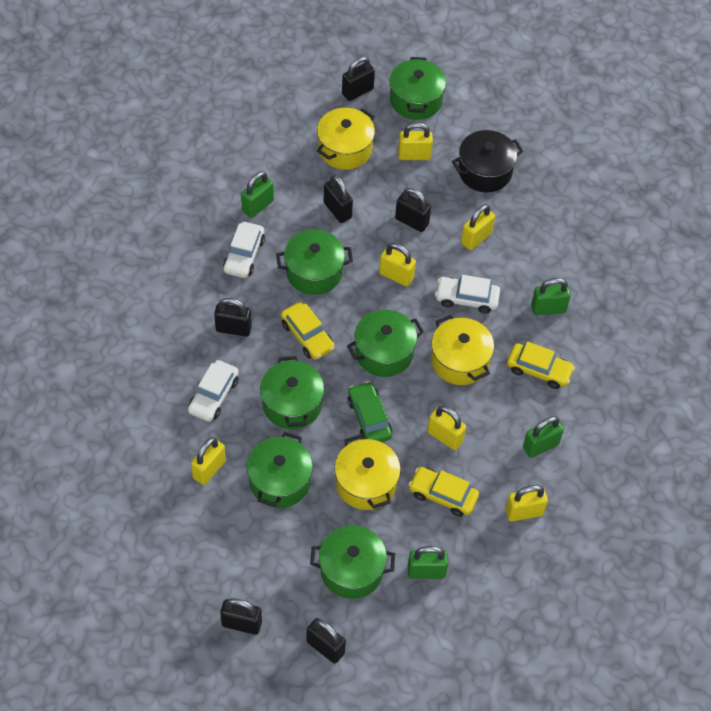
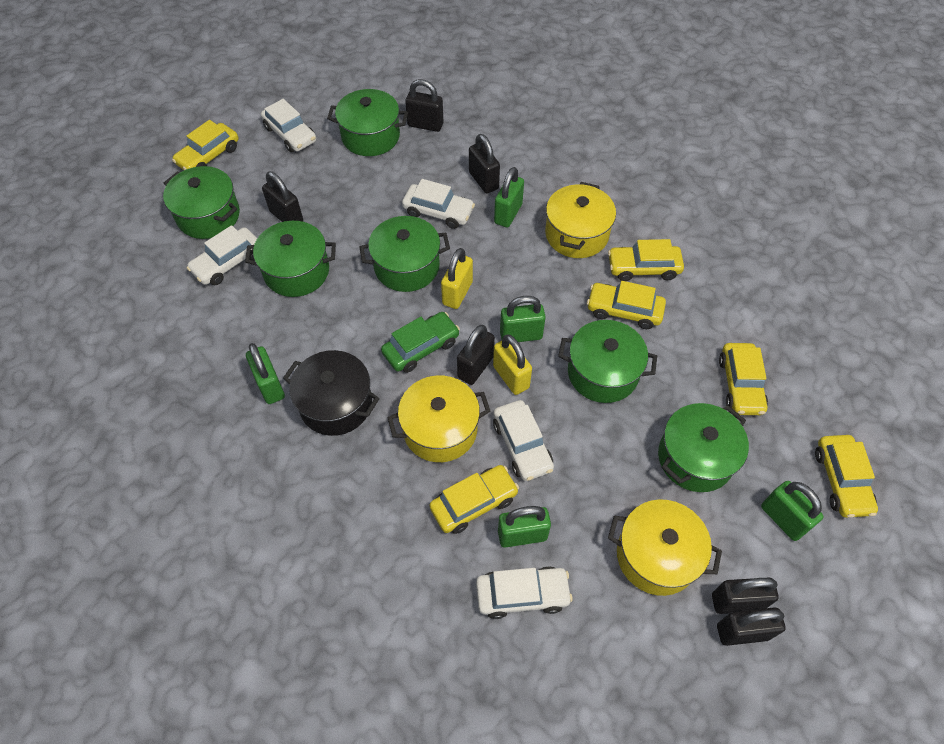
green padlock: [241,171,274,218] [408,546,448,579] [523,416,564,458] [531,278,571,315] = 4 -> [246,343,285,404] [494,167,524,227] [498,506,551,548] [500,296,546,342] [761,481,824,541] = 5
white car: [188,360,239,422] [223,222,265,278] [435,275,500,314] = 3 -> [187,225,257,285] [261,99,316,152] [402,179,475,229] [476,566,573,619] [493,400,554,481] = 5
yellow car: [281,302,335,360] [409,467,479,517] [507,342,575,389] = 3 -> [172,120,238,170] [430,465,519,534] [587,281,666,329] [608,239,684,281] [719,343,768,415] [815,435,878,518] = 6
yellow padlock: [191,437,226,485] [379,243,416,287] [398,122,433,160] [427,406,466,450] [461,204,495,250] [506,485,548,522] = 6 -> [441,248,473,309] [493,335,532,395] = 2

